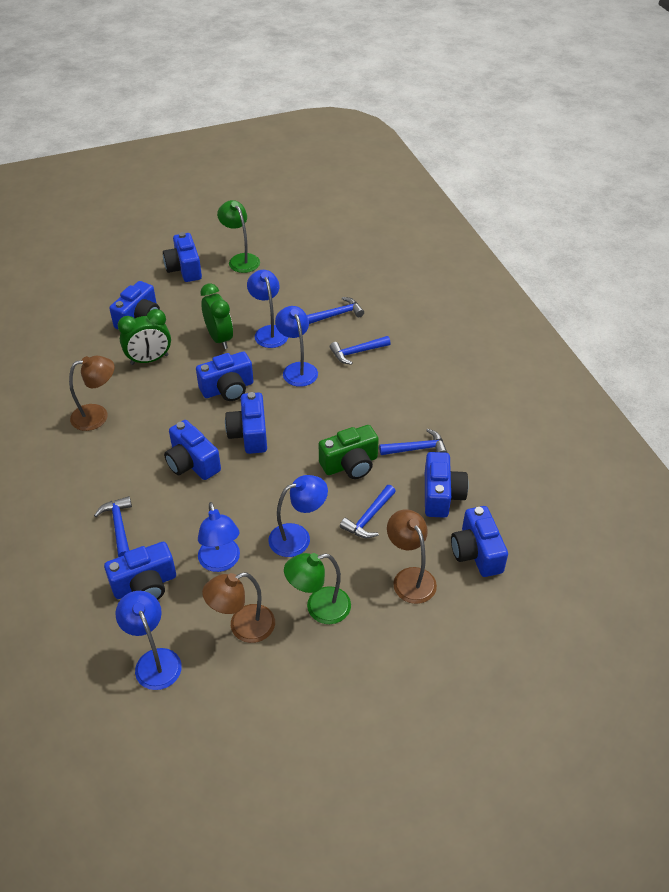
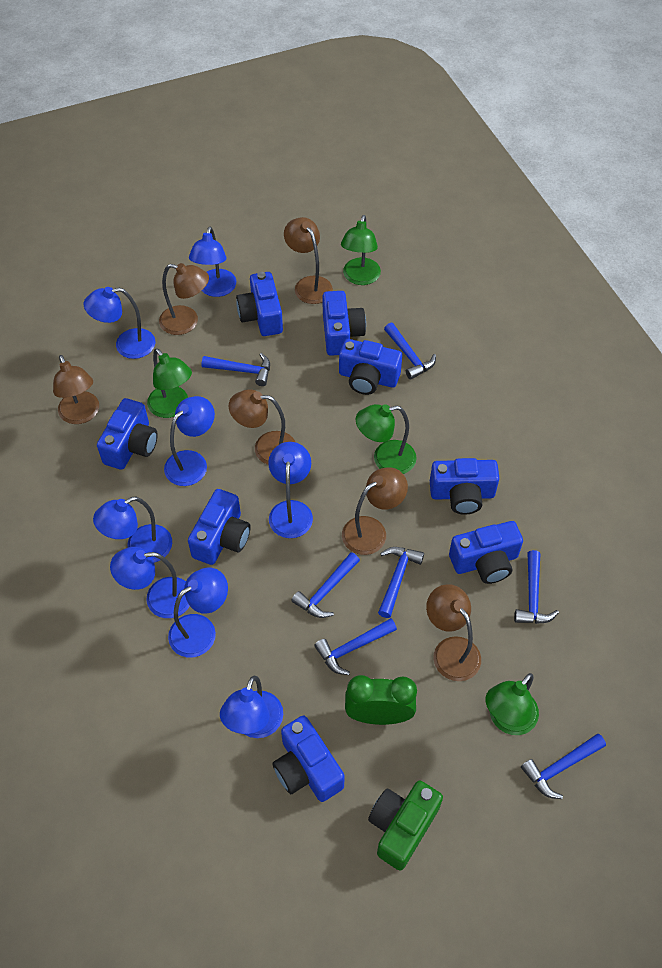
blue hammer: [94,496,132,557] [307,297,364,324] [330,336,391,365] [340,485,396,539] [379,429,447,455] = 5 -> [202,353,270,386] [291,552,360,618] [314,618,397,675] [378,547,424,618] [384,323,436,380] [514,550,559,624] [521,734,606,799] = 7
blue lamp: [115,591,182,690] [198,502,240,572] [247,270,288,348] [269,475,328,557] [275,306,318,387] = 5 -> [84,287,155,359] [93,497,172,563] [110,547,190,618] [164,396,215,486] [168,568,228,657] [189,226,236,297] [220,676,283,738] [268,442,313,538] = 8
brown lamp: [69,356,115,431] [202,572,275,643] [387,509,437,604] = 3 -> [53,355,99,424] [159,263,209,335] [229,389,295,465] [284,217,333,304] [342,467,408,555] [426,584,481,681] = 6
green clock: [118,309,171,365] [200,283,233,349] = 2 -> [345,675,417,725] = 1
green lamp: [217,200,260,273] [284,553,351,624] = 2 -> [147,348,192,418] [341,215,381,285] [356,404,416,474] [485,673,539,735] = 4

